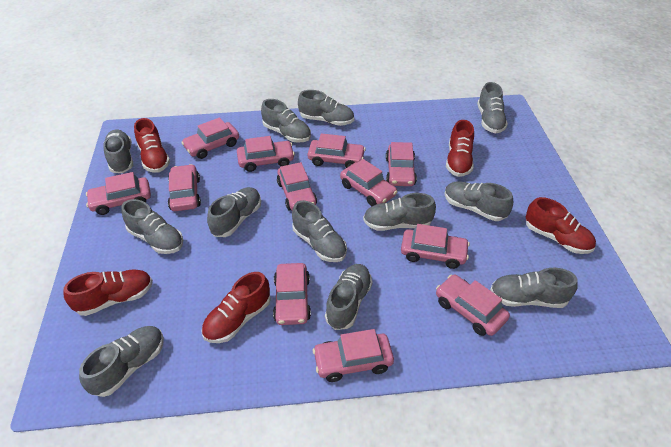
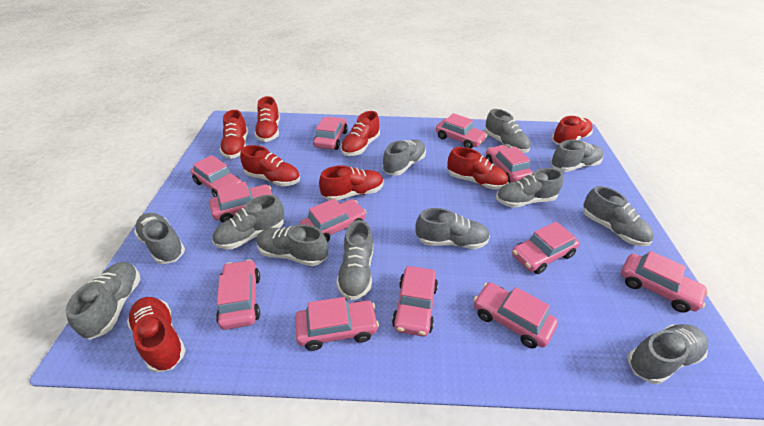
red shoe: [63,269,153,316] [134,118,170,173] [201,272,271,343] [446,120,474,177] [526,197,596,254] = 5 -> [127,297,186,373] [220,110,248,159] [240,145,300,186] [254,96,280,142] [319,165,384,200] [341,111,380,156] [447,147,509,189] [552,116,593,145] = 8

